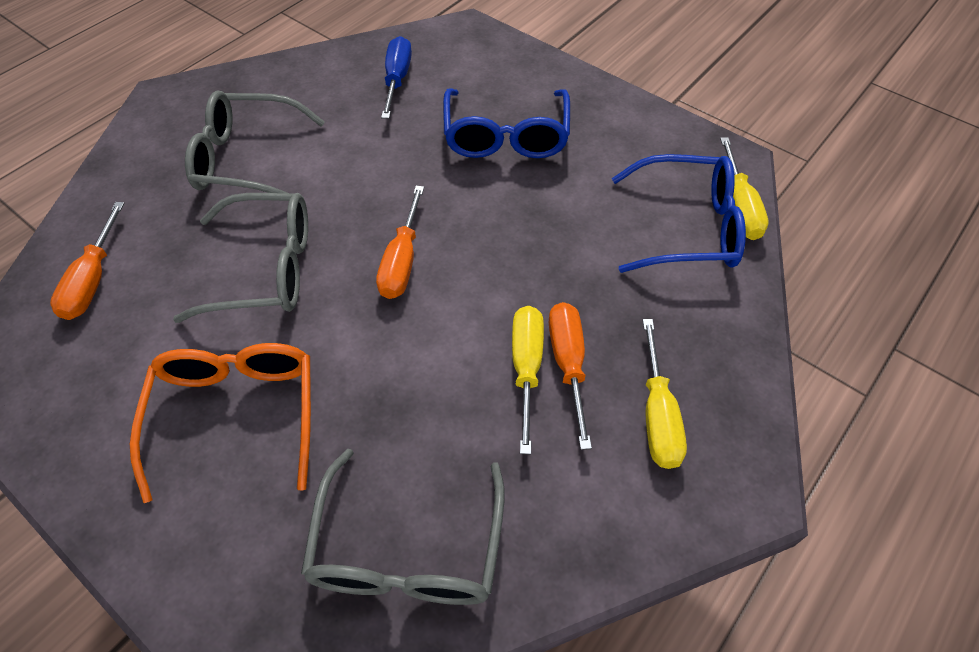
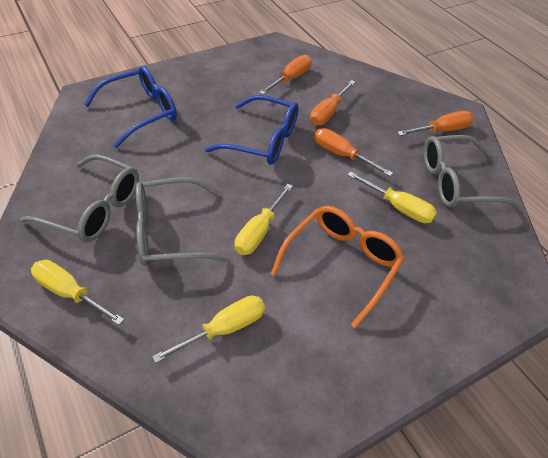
blue screwdriver: [381,36,412,119] = 1 -> none = 0
orange screwdriver: [50,202,125,320] [376,186,424,299] [549,302,592,450] = 3 -> [259,55,312,95] [310,80,355,126] [314,128,393,176] [397,111,474,136] = 4
yellow screwdriver: [512,306,544,454] [643,319,687,469] [720,137,769,240] = 3 -> [31,260,124,325] [152,296,265,363] [235,184,293,255] [347,171,437,223] = 4

